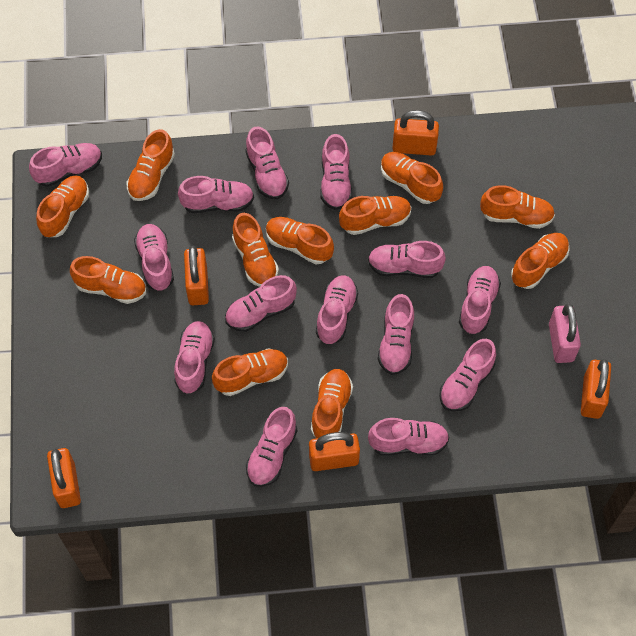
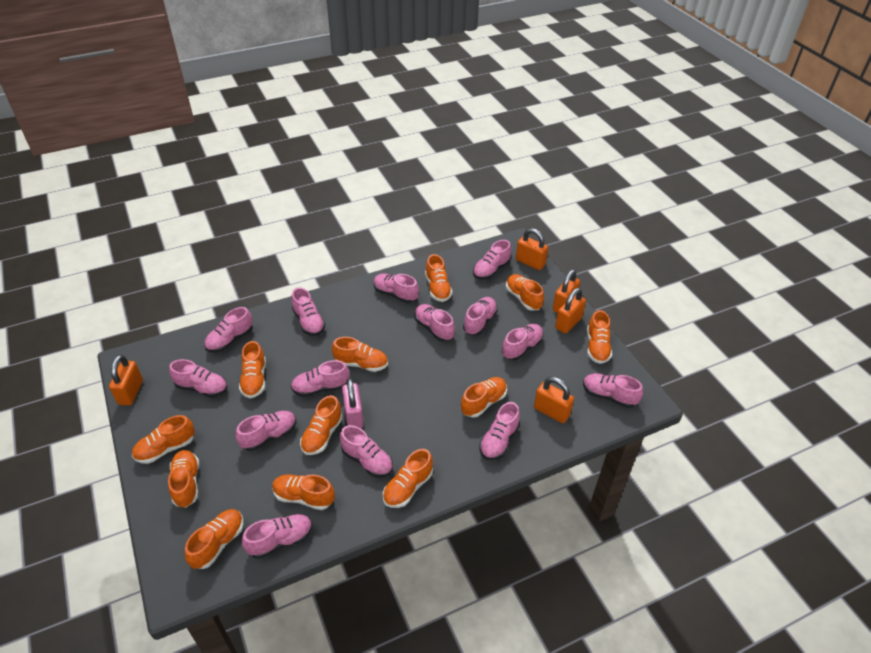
orange shoe: [36,176,89,237] [70,256,146,304] [127,129,175,201] [212,348,288,396] [232,213,279,287] [266,217,334,264] [311,369,353,438] [339,196,411,235] [381,152,443,204] [480,185,555,229] [511,233,570,289] = 11 -> [132,415,195,464] [168,450,199,508] [184,509,244,569] [239,341,266,398] [272,474,335,510] [300,395,343,455] [332,337,388,372] [383,449,433,508] [425,254,452,302] [461,377,507,418] [506,274,544,311] [587,310,612,364] = 12

